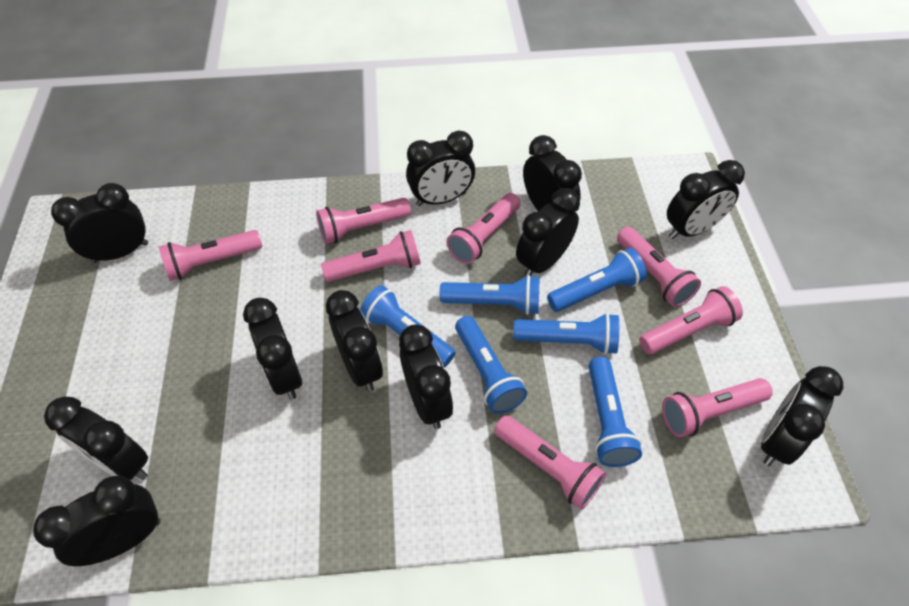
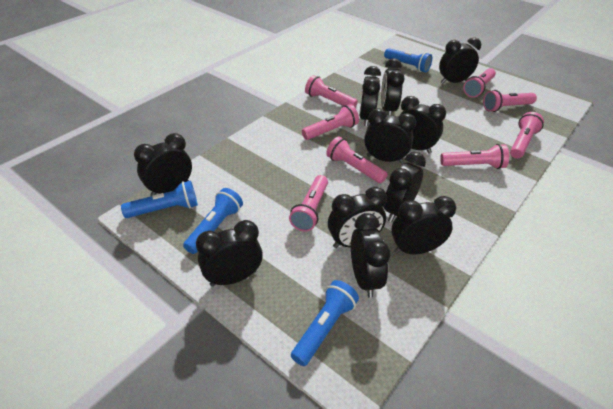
blue flashlight: [360,285,456,367] [439,275,539,315] [455,316,527,414] [513,313,619,355] [547,248,647,312] [589,357,642,467] = 6 -> [121,181,198,218] [183,188,243,254] [291,280,359,366] [384,48,432,73] = 4

